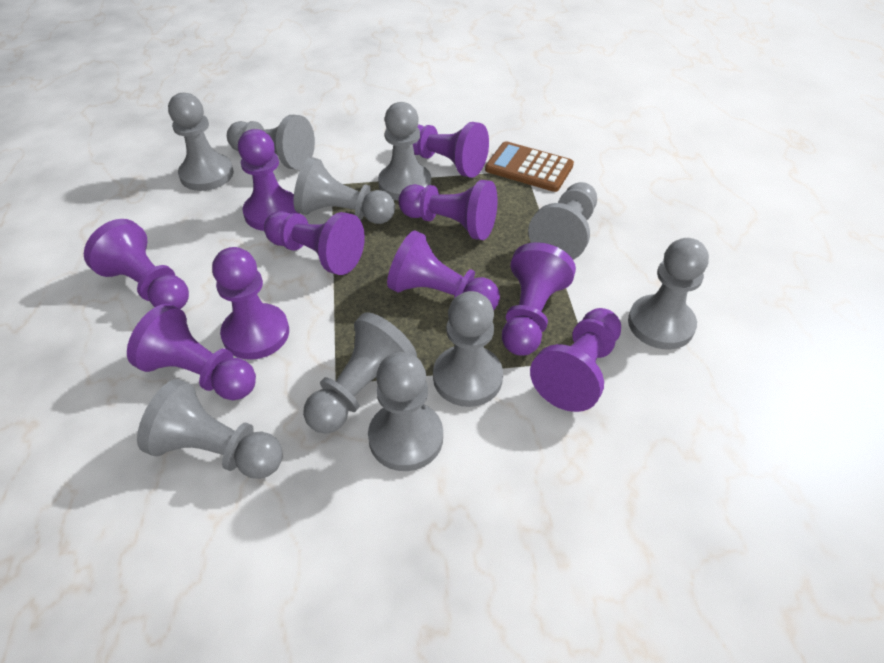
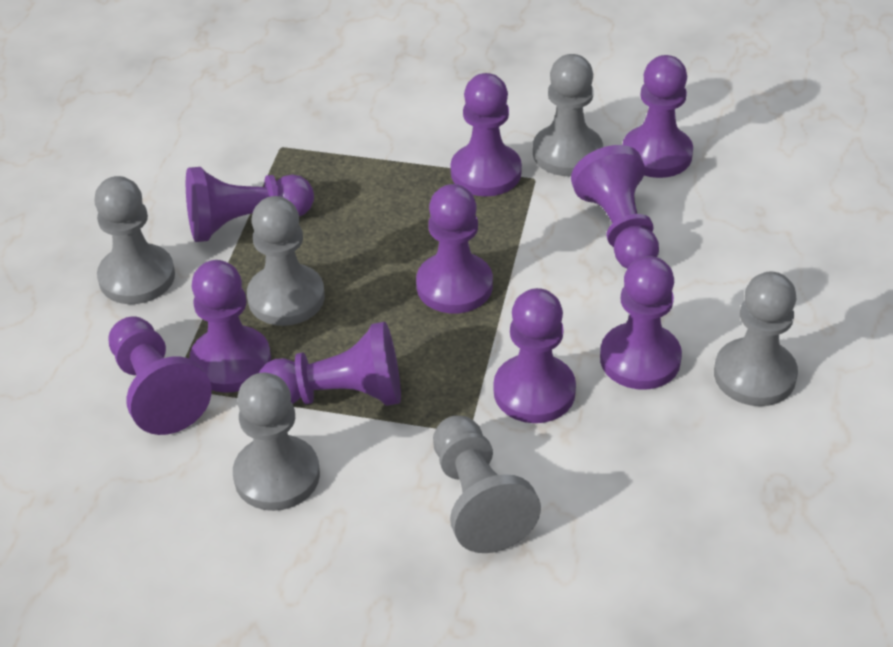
brown calculator: [485,141,574,192] = 1 -> none = 0
grey pawn: [137,379,283,479] [168,93,234,191] [227,115,315,170] [293,157,395,224] [303,312,417,434] [368,352,443,471] [378,102,431,201] [433,291,503,407] [528,182,597,260] [628,238,709,350] = 10 -> [94,176,175,304] [233,373,320,511] [247,196,325,326] [433,416,541,553] [533,54,603,176] [714,272,798,406] = 6

